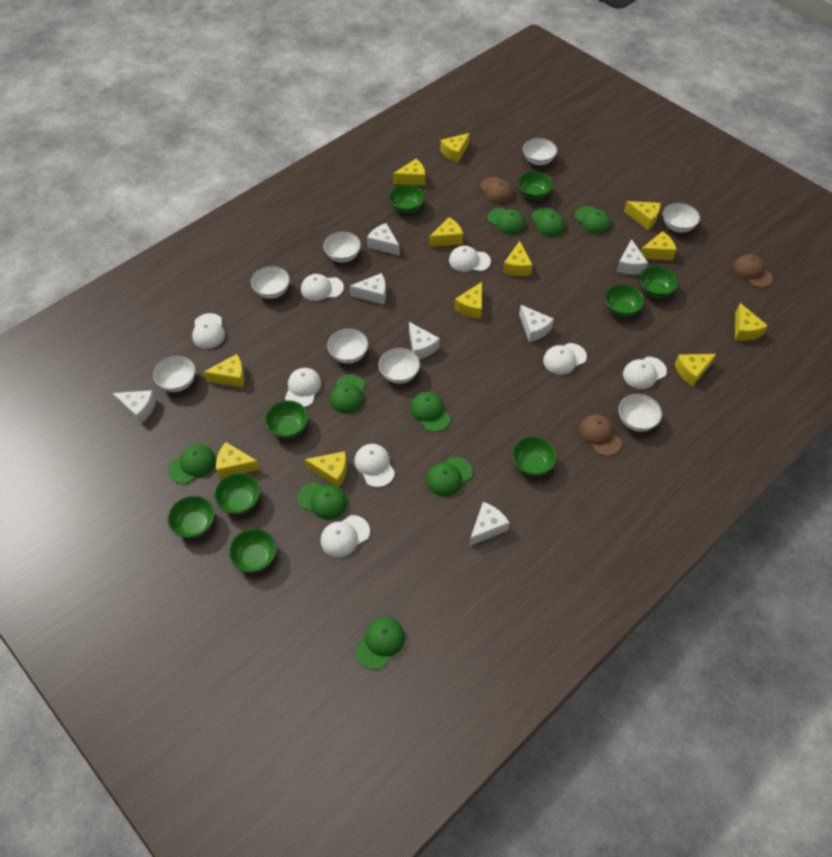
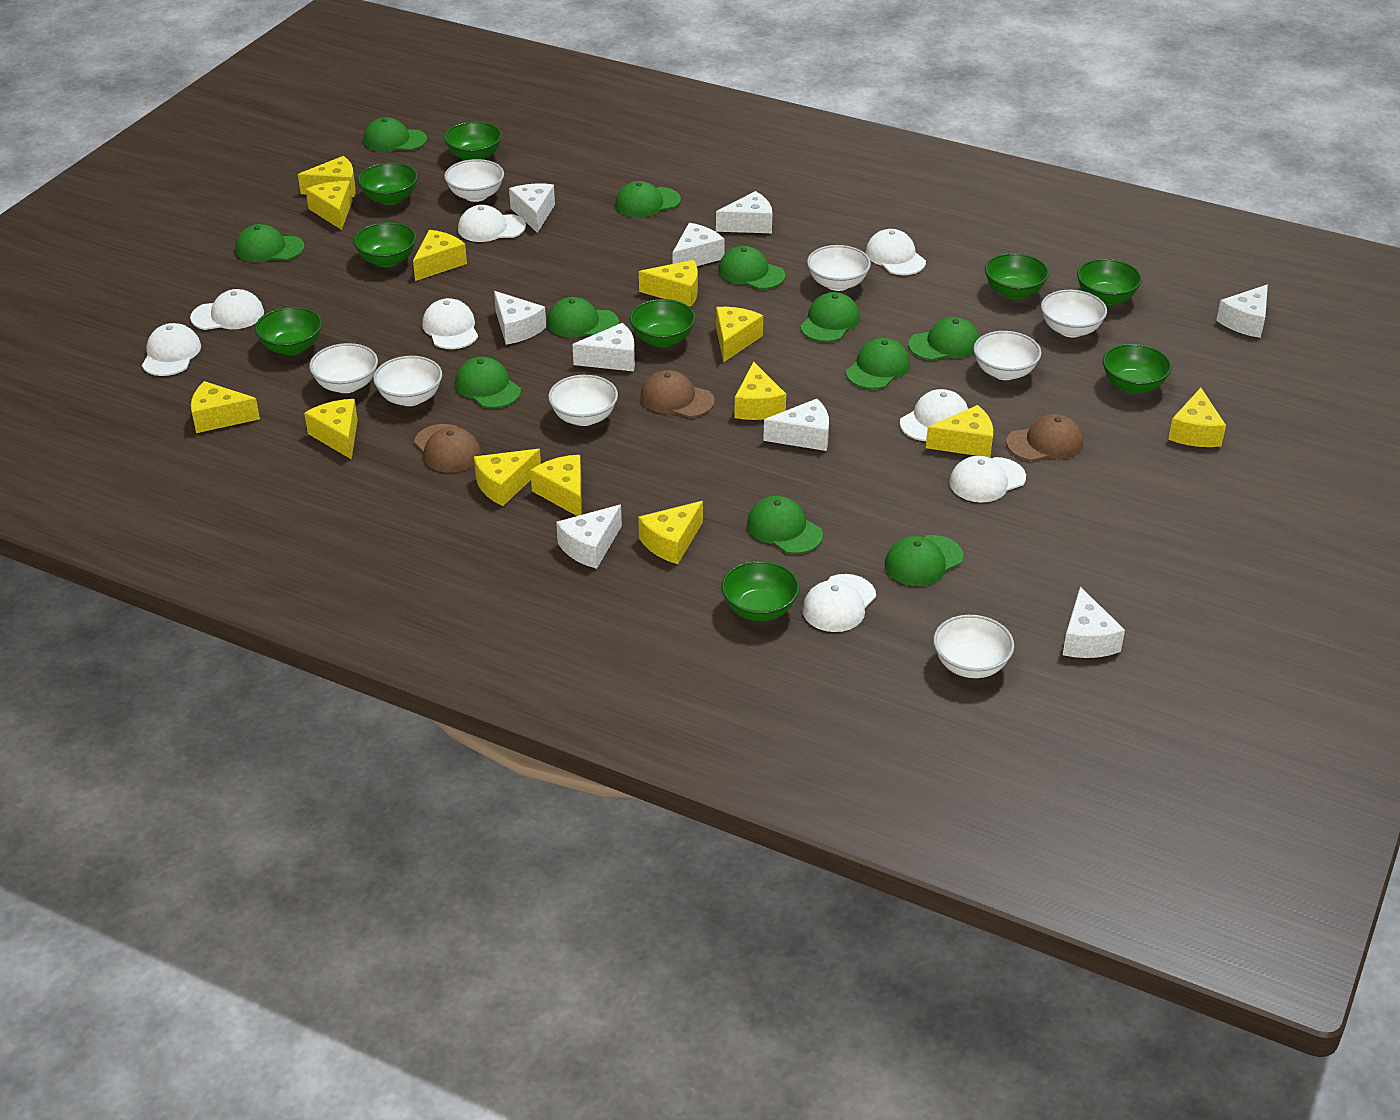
green cap: [168,445,216,484] [298,482,347,519] [330,375,365,413] [356,617,405,670] [410,392,451,432] [426,457,472,496] [487,208,525,235] [532,208,565,237] [575,206,611,235] = 9 -> [235,224,305,262] [364,117,427,152] [455,357,521,408] [547,297,619,337] [615,181,681,217] [718,246,785,289] [747,496,823,554] [800,292,860,342] [846,338,910,389] [885,535,963,586] [908,317,980,361] = 11
white cheese: [112,390,156,424] [350,273,386,305] [367,223,400,256] [409,322,440,359] [469,502,510,546] [519,305,554,342] [617,239,648,274] = 7 -> [494,291,546,345] [509,184,555,233] [556,505,622,569] [572,323,635,372] [672,223,725,266] [716,191,772,233] [763,399,829,451] [1063,587,1125,658] [1216,284,1268,338] = 9
yellow cheese: [203,354,245,387] [216,442,260,479] [304,451,347,488] [393,159,425,185] [429,217,463,247] [440,133,470,162] [454,282,482,319] [503,241,533,276] [624,201,660,230] [640,231,676,260] [675,354,716,386] [735,303,768,341] = 12 -> [191,381,260,433] [298,156,356,197] [304,399,358,460] [306,181,353,230] [413,230,467,281] [474,449,541,506] [530,455,581,516] [638,501,703,564] [639,260,698,307] [716,307,763,362] [734,361,786,420] [926,405,993,458] [1168,388,1226,447] = 13

